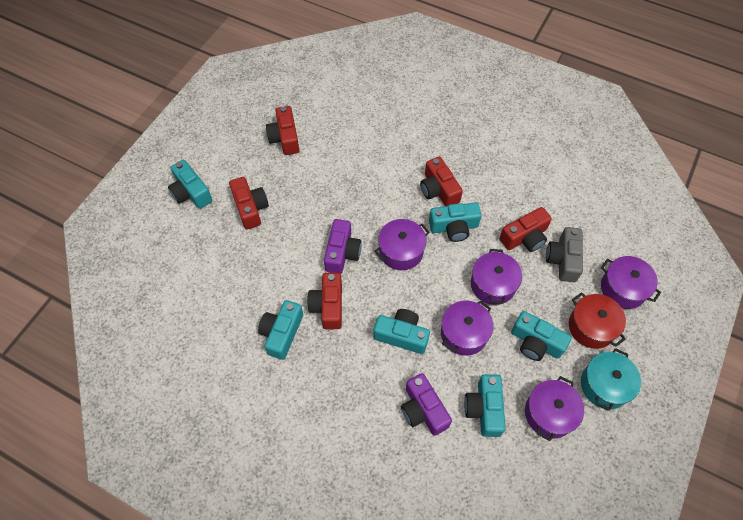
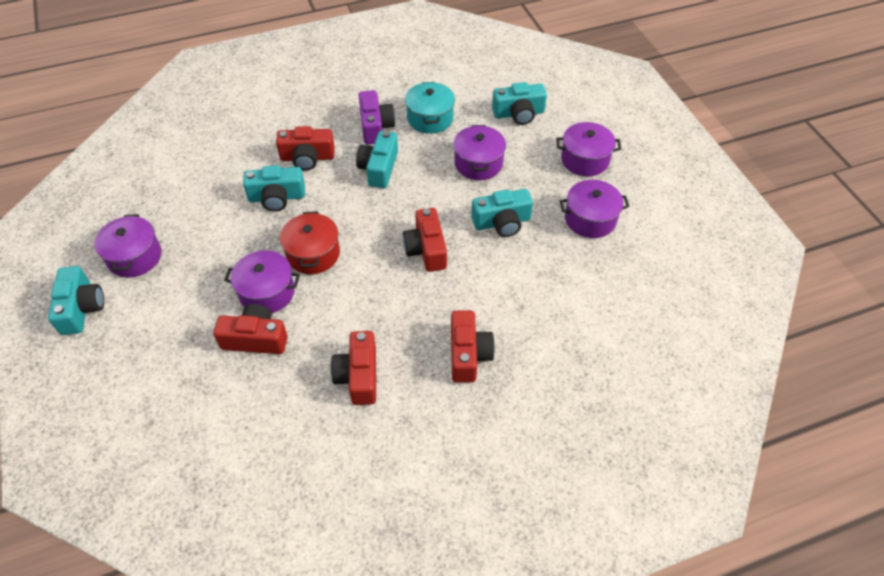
grey camera: [546,227,583,282] = 1 -> none = 0
purple camera: [324,219,362,274] [401,373,452,436] = 2 -> [358,90,395,144] = 1
turquoise camera: [168,160,212,209] [258,300,303,360] [374,309,430,354] [429,202,482,242] [464,374,506,437] [511,311,572,361] = 6 -> [48,266,104,335] [243,165,305,212] [356,131,398,188] [471,189,533,237] [492,82,547,125] = 5

